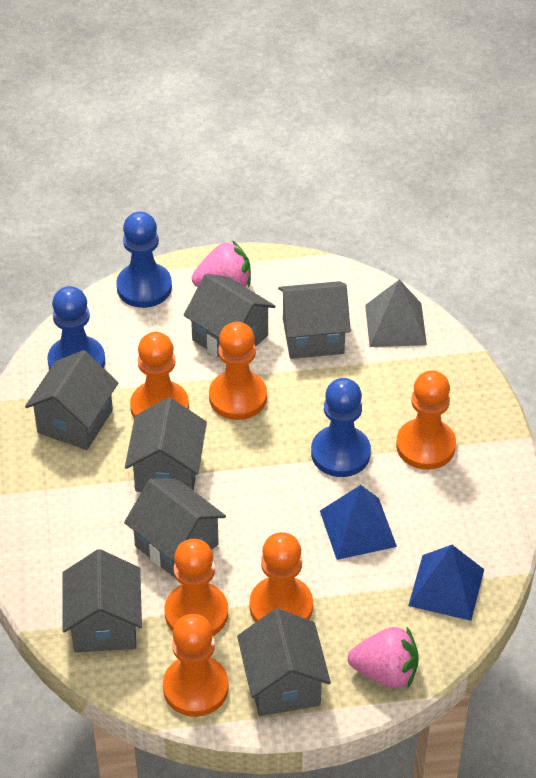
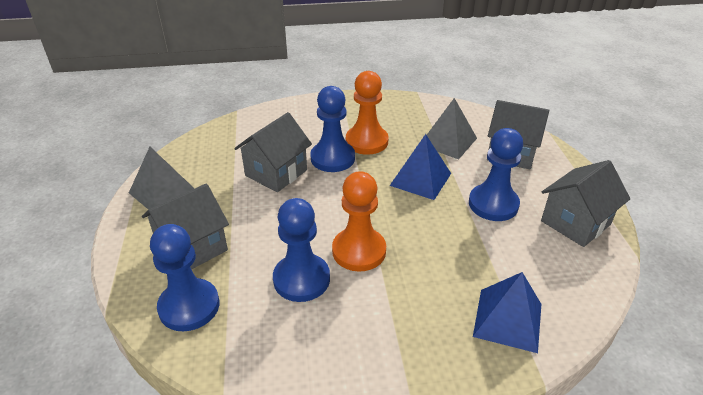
blue pawn: [47,286,105,370] [116,211,172,308] [311,378,371,477] = 3 -> [150,224,220,331] [273,198,330,302] [310,86,355,172] [469,128,523,221] = 4
grey house: [25,350,118,450] [62,549,142,653] [124,478,226,579] [125,397,207,492] [183,274,276,358] [237,609,331,716] [278,281,351,359] = 7 -> [142,183,229,270] [234,112,312,192] [487,100,549,169] [541,160,630,247] = 4
grey pyramid: [365,279,427,347] = 1 -> [129,147,195,210] [427,98,477,160] = 2
orange pawn: [130,332,189,418] [163,614,229,717] [165,539,228,636] [209,322,267,420] [249,532,313,622] [396,370,456,470] = 6 -> [332,171,386,272] [346,71,388,155] = 2
pink strawberry: [192,240,251,287] [348,627,419,688] = 2 -> none = 0

